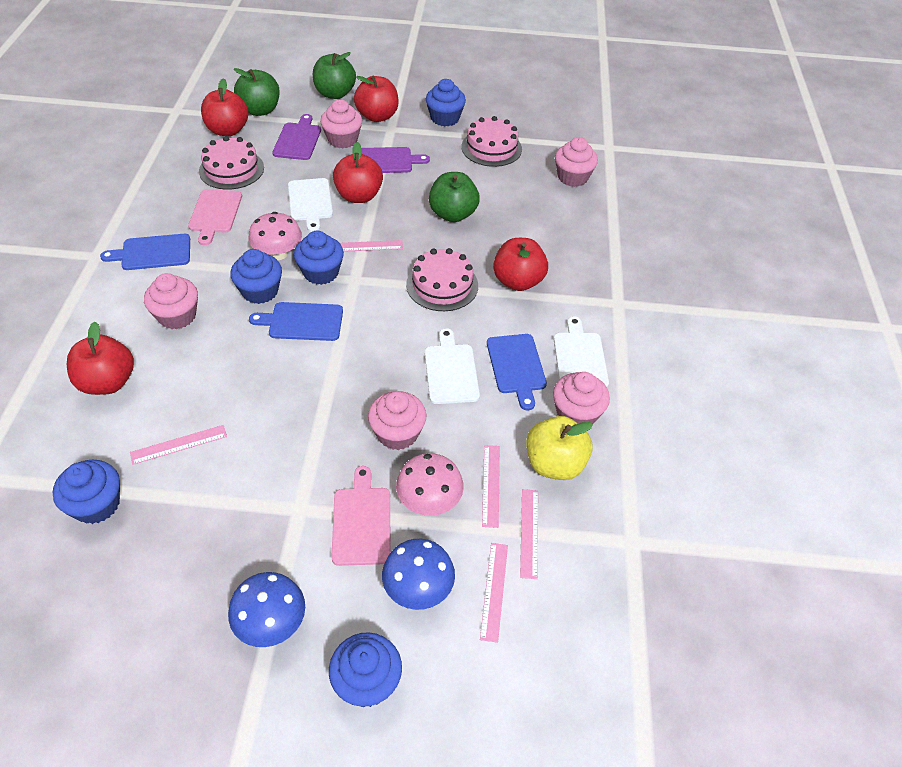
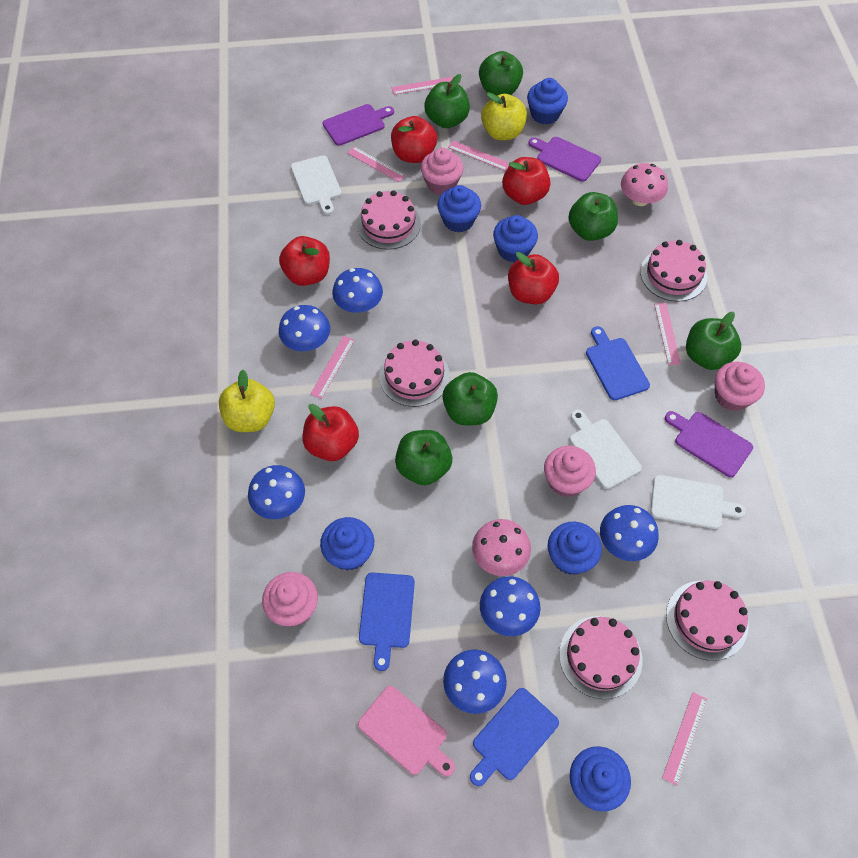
blue cupcake: [53,460,120,524] [230,249,282,304] [294,231,344,285] [329,632,402,707] [426,79,466,126] = 5 -> [320,517,374,571] [437,185,481,232] [493,215,538,262] [527,78,568,125] [548,522,602,575] [570,746,631,812] = 6
blue mushroom: [228,572,305,647] [382,539,455,610] = 2 -> [248,465,305,519] [279,305,330,351] [332,268,383,313] [443,649,507,714] [480,576,541,636] [600,505,659,561] = 6
green apple: [234,68,280,116] [313,52,356,99] [429,172,480,222] = 3 -> [395,430,452,485] [424,74,470,128] [442,372,498,425] [479,51,523,96] [569,192,618,241] [686,312,741,370] = 6
pink cake: [199,136,264,190] [406,248,478,311] [461,116,522,167] = 3 -> [357,190,421,250] [379,339,450,407] [559,616,642,699] [640,240,707,302] [666,581,749,661] = 5
pink cupcake: [144,273,198,329] [320,99,362,148] [368,391,427,450] [553,372,610,424] [555,137,598,187] = 5 -> [262,572,318,627] [421,148,463,195] [544,446,596,497] [715,362,765,411] = 4
pink cutting board: [188,189,242,245] [331,466,391,566] = 2 -> [358,686,455,777] = 1
pink ruler: [130,425,227,465] [340,240,403,252] [480,543,508,643] [482,445,500,528] [520,489,538,579] = 5 -> [310,336,355,399] [347,147,406,182] [391,77,453,95] [448,140,509,171] [654,303,681,365] [662,692,707,786] = 6
purple cutting board: [272,114,321,160] [362,147,430,173] = 2 -> [323,104,394,146] [528,137,601,182] [665,411,753,477] = 3
yellow apple: [526,416,593,480] = 1 -> [219,370,275,432] [481,92,527,140] = 2

